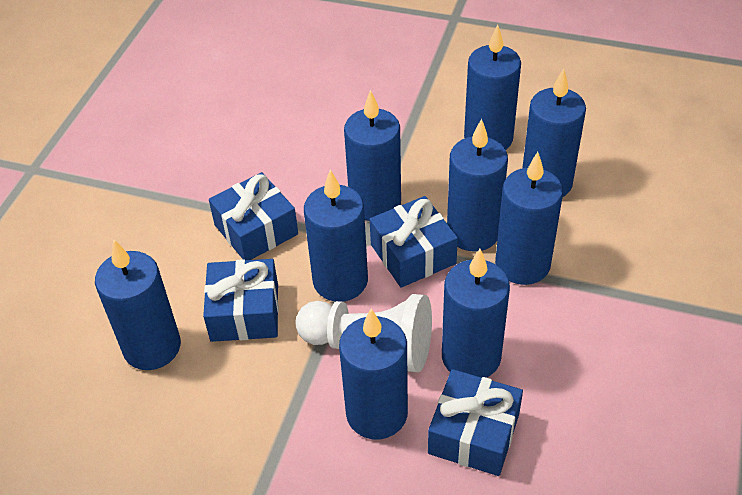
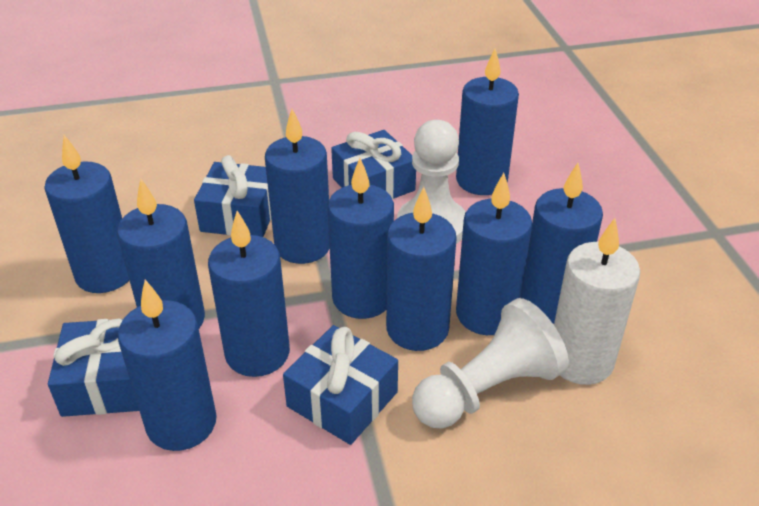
blue candle: [95,239,181,370] [304,170,368,302] [339,309,408,440] [344,90,401,221] [442,249,510,378] [447,119,508,251] [464,24,521,150] [495,152,563,285] [522,68,586,197] = 9 -> [44,135,129,293] [117,179,205,328] [118,280,217,451] [208,211,290,377] [265,109,330,264] [327,158,394,319] [386,187,457,351] [456,49,519,195] [456,173,532,335] [521,163,603,324] = 10
white candle: none = 0 -> [554,218,640,385] = 1
white pawn: [295,294,432,372] = 1 -> [397,120,466,244] [412,298,569,429] = 2

